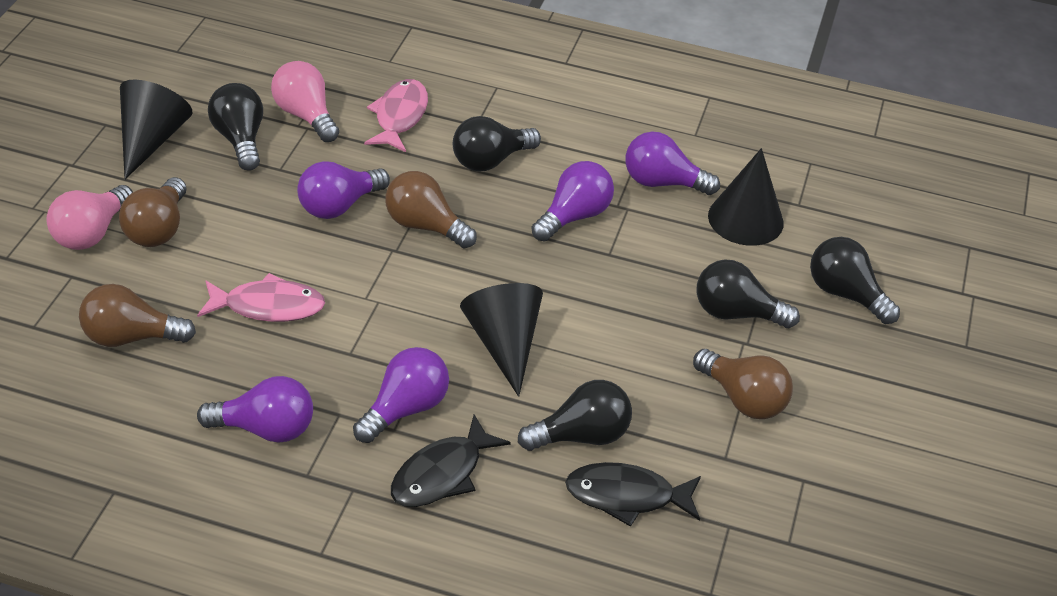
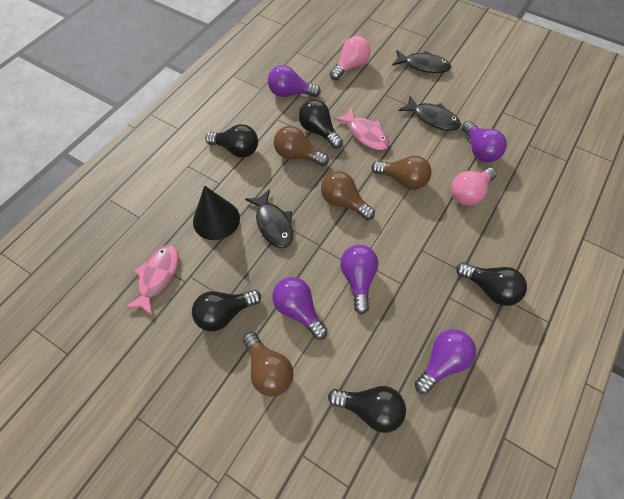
black cone: [120,80,192,179] [460,283,543,397] [708,148,784,246] = 3 -> [193,186,240,240] = 1
black fish: [391,414,511,507] [565,462,701,527] = 2 -> [245,189,293,248] [392,50,451,73] [399,96,461,131] = 3

